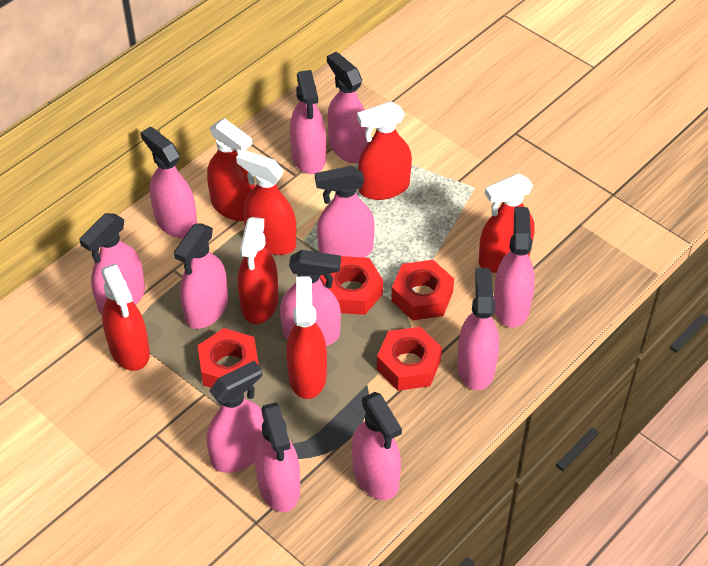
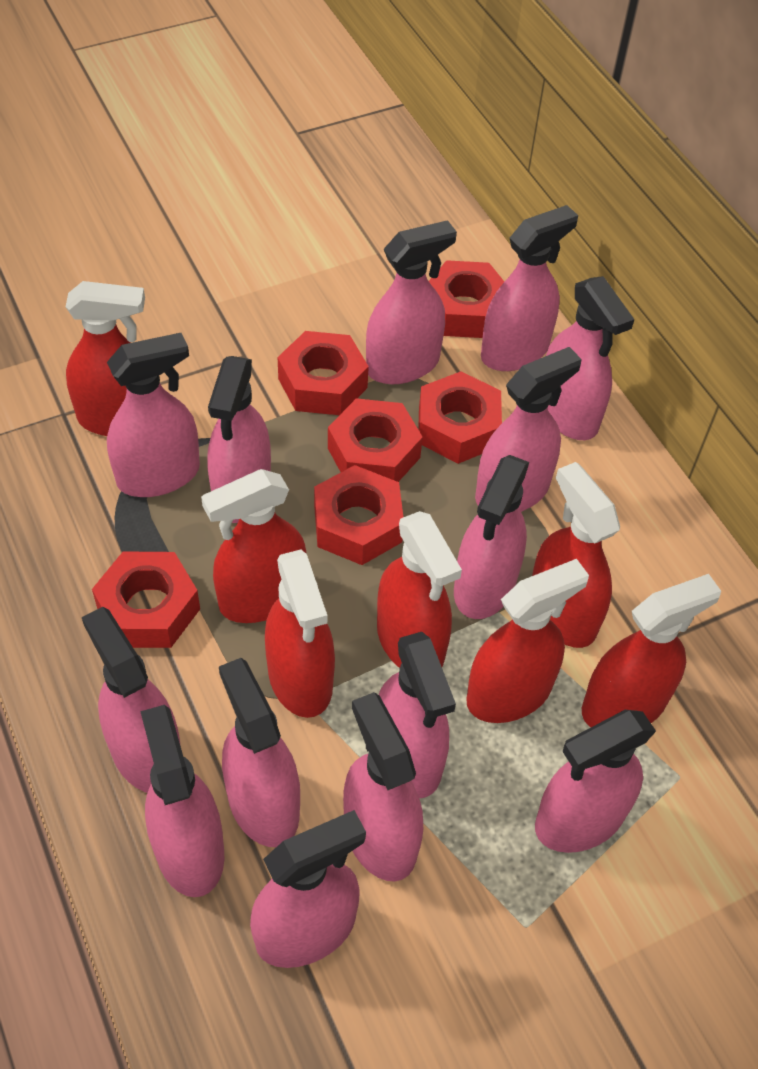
pink spray bottle: [79,213,145,315] [141,127,197,239] [174,223,228,329] [207,361,264,473] [255,402,300,512] [280,250,341,346] [290,70,326,174] [315,166,375,258] [327,52,369,163] [352,392,402,500] [457,268,499,390] [494,207,535,328] = 12 -> [82,607,181,793] [107,333,200,497] [140,705,225,897] [207,356,271,523] [219,658,300,847] [250,810,366,968] [343,692,423,881] [366,220,457,384] [379,632,456,798] [454,455,529,619] [475,347,582,512] [481,205,578,371] [535,710,656,853] [546,276,634,440] = 14
red nut: [198,328,259,388] [320,256,383,315] [377,327,442,391] [391,260,454,320] = 4 -> [92,551,200,648] [278,331,369,415] [314,465,403,565] [328,398,423,482] [418,371,502,464] [429,260,504,338] = 6

